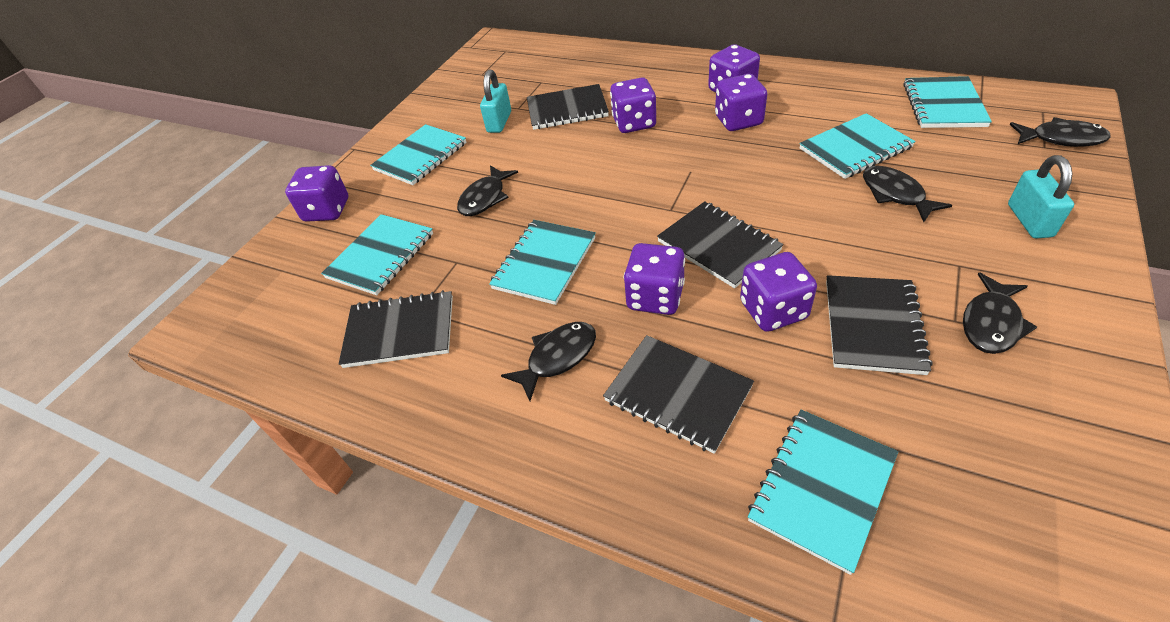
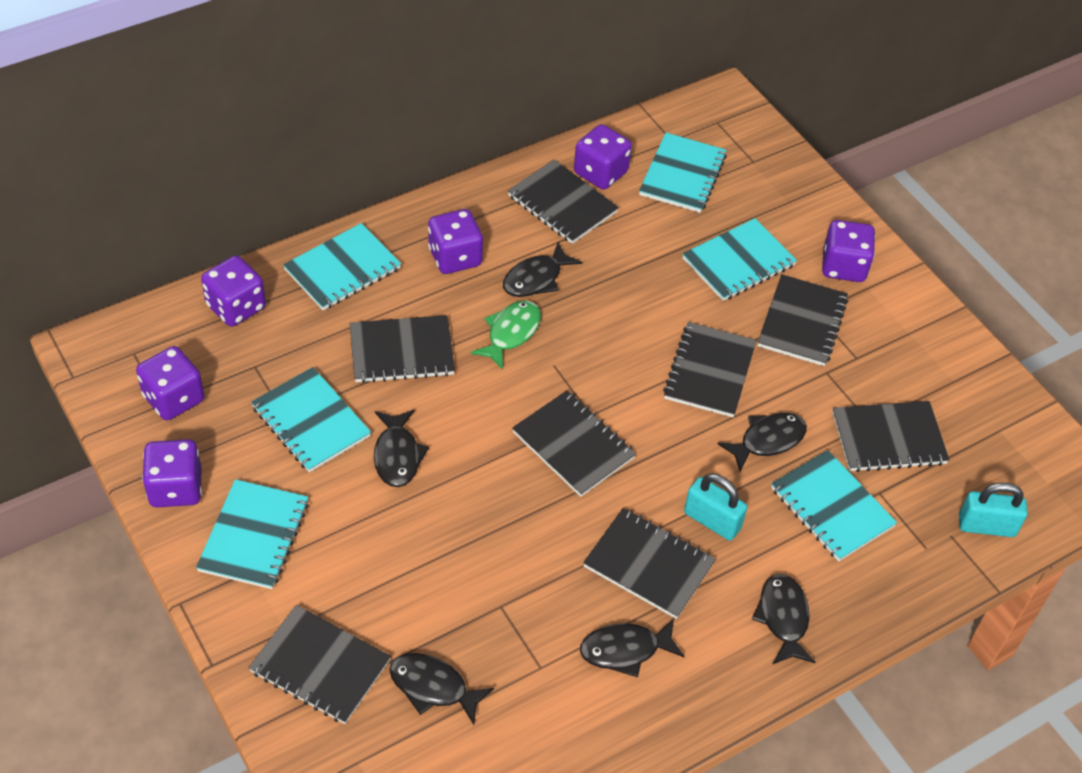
black fish: [457,165,518,216] [501,322,596,401] [863,166,952,222] [963,272,1037,354] [1010,117,1110,147] = 5 -> [374,410,429,487] [389,653,494,725] [503,242,582,297] [580,618,685,677] [717,413,807,472] [752,574,816,665] = 6
black notebook: [339,290,453,368] [527,84,609,130] [603,335,754,454] [657,201,784,288] [826,275,933,375] = 5 -> [248,605,391,724] [350,315,455,383] [508,159,619,244] [512,391,636,497] [583,508,716,619] [663,322,757,417] [757,274,848,366] [832,401,949,472] = 8
green fish: none = 0 -> [471,300,541,370] = 1

